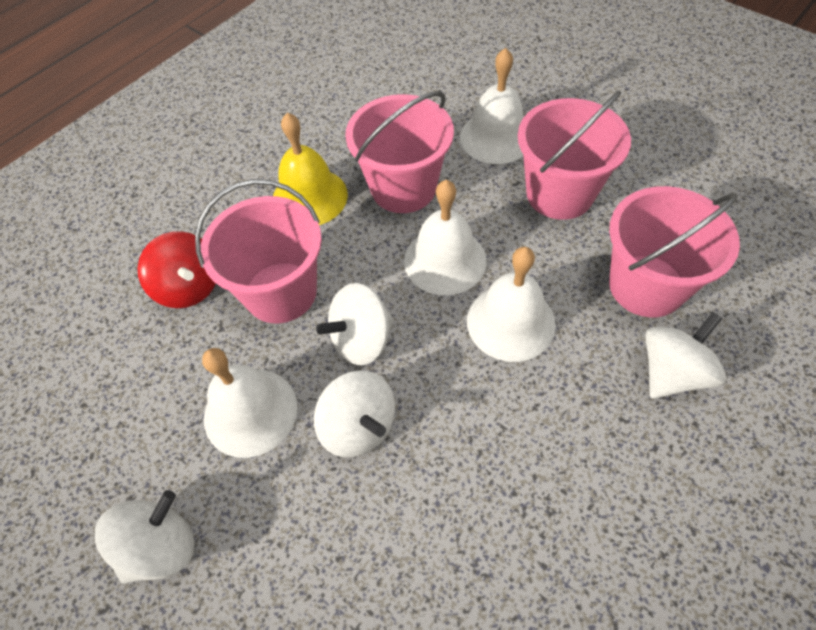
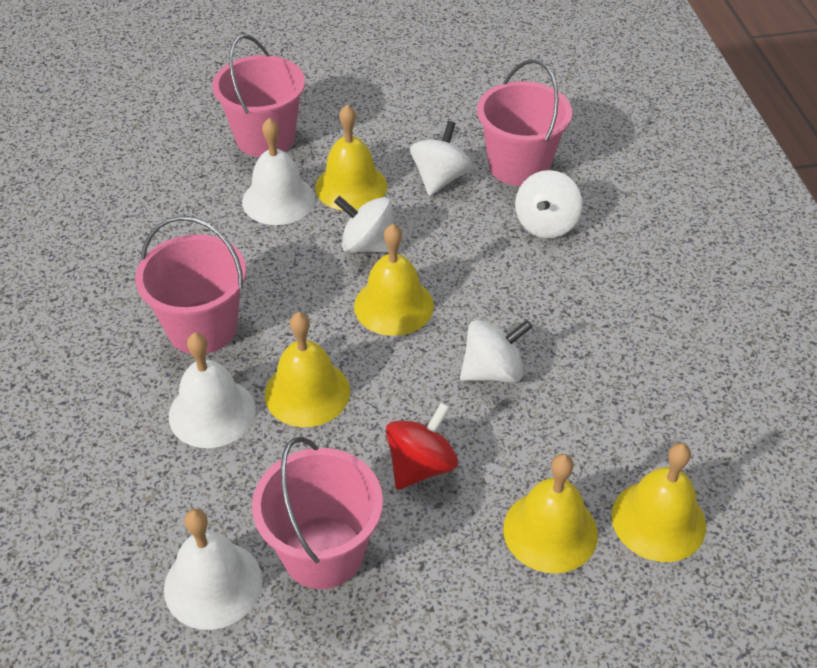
white bell: [202,348,297,458] [404,180,487,295] [460,48,523,164] [467,247,556,362] = 4 -> [164,509,262,630] [169,333,256,448] [242,118,315,225] = 3
yellow bell: [273,113,348,225] = 1 -> [265,312,350,427] [315,105,387,211] [354,224,434,336] [503,454,598,573] [612,443,706,562] = 5

